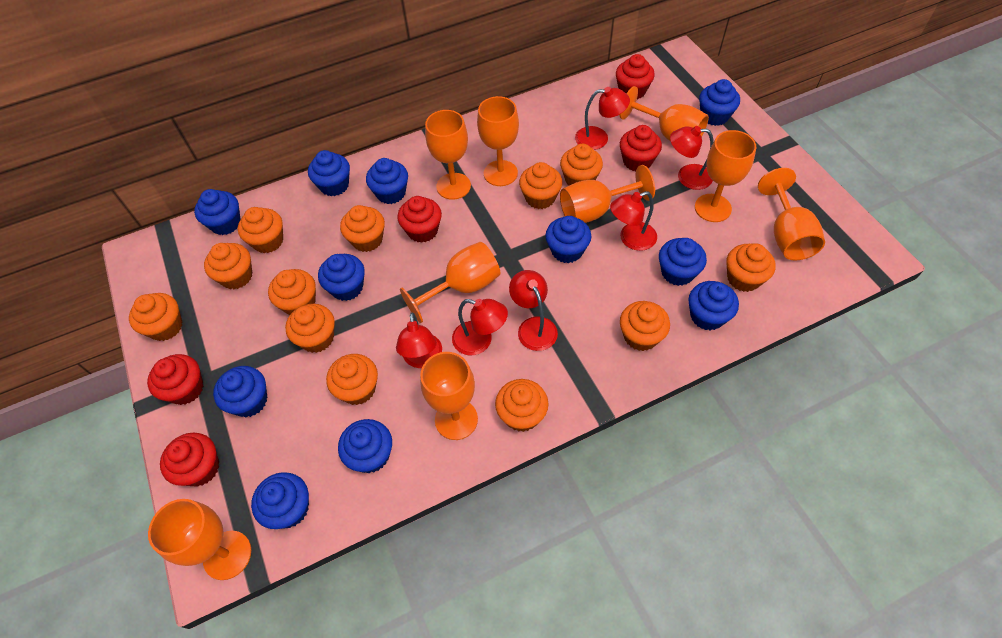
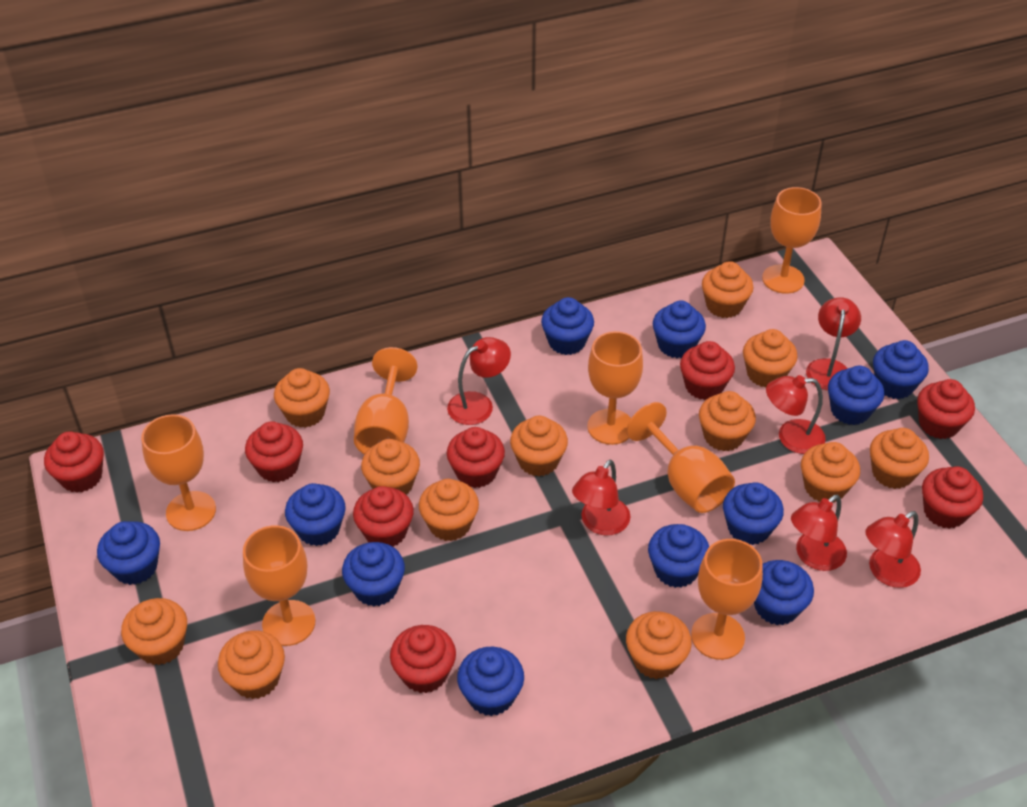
orange goblet: [148,499,251,580] [400,242,500,323] [420,352,478,440] [425,110,471,200] [477,96,519,186] [560,165,655,223] [620,86,709,141] [695,130,756,222] [758,168,825,261] = 9 -> [141,414,216,531] [243,525,315,646] [354,347,418,455] [587,331,643,445] [626,402,735,513] [691,539,763,660] [762,187,822,294] = 7
red cupcake: [147,354,203,405] [160,433,219,487] [397,196,442,243] [616,54,655,99] [620,125,662,171] = 5 -> [44,431,104,493] [245,421,303,482] [353,486,414,547] [390,625,456,693] [447,427,505,488] [680,341,735,400] [917,379,975,439] [922,466,983,529] = 8

